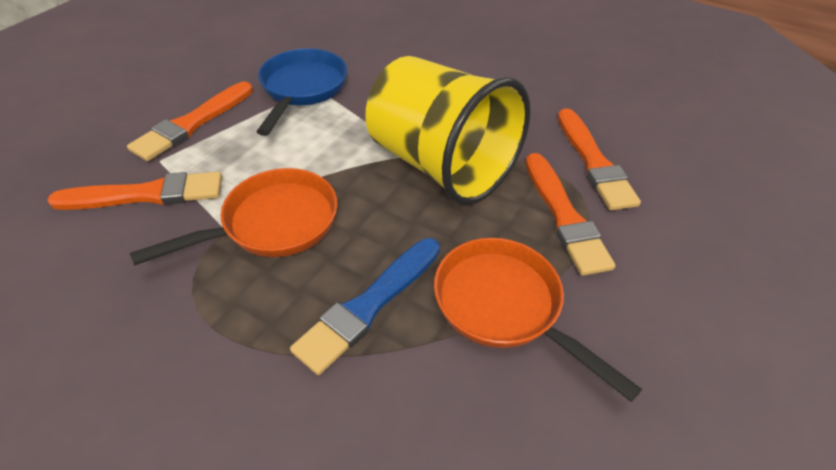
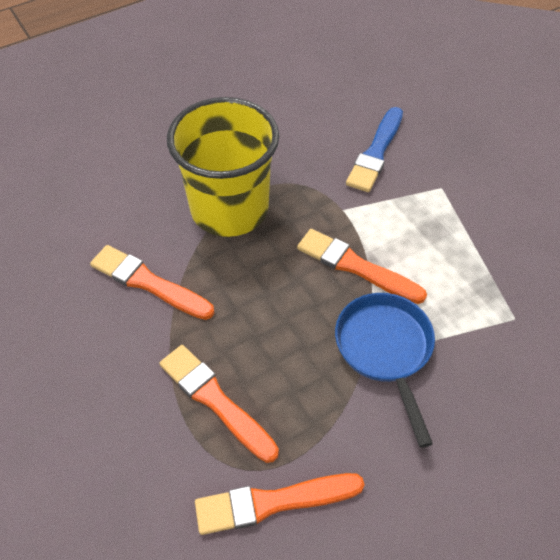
orange pan: [130,168,338,266] [434,238,642,402] = 2 -> none = 0

